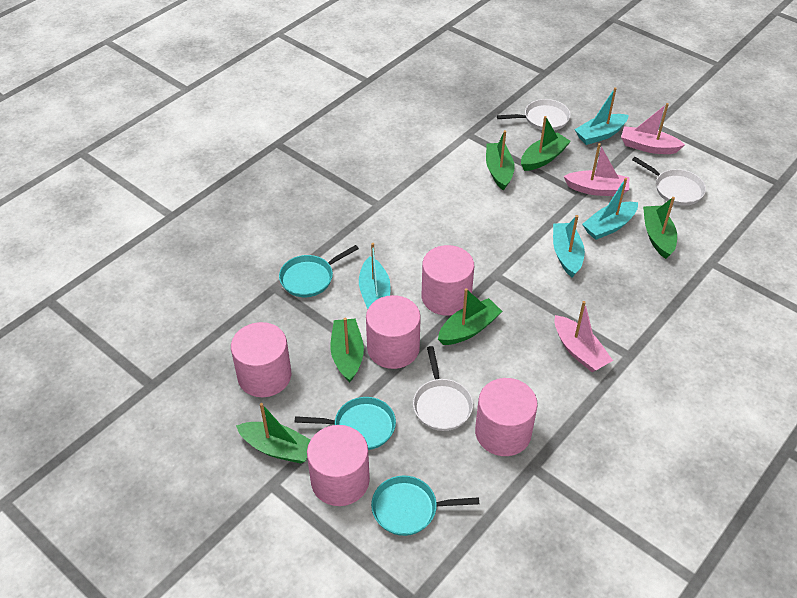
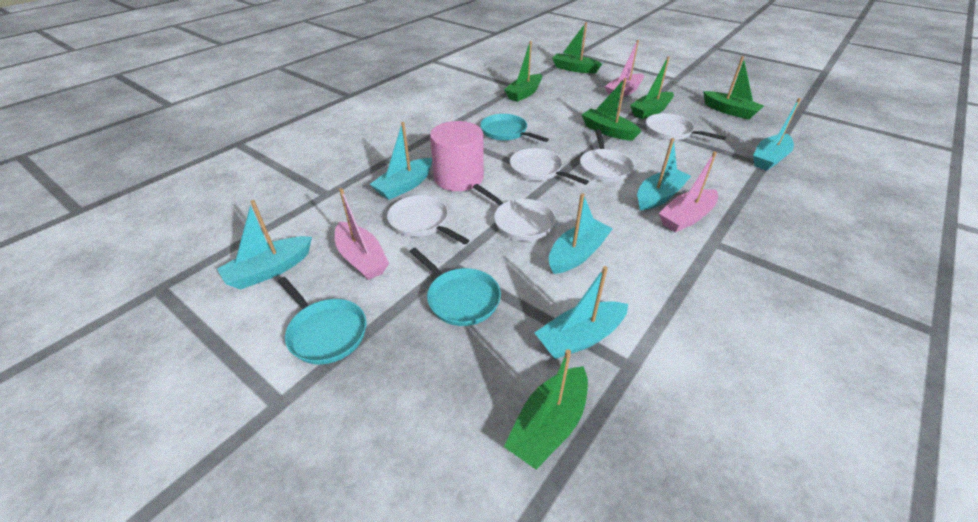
pink cylinder: [231,322,291,397] [307,425,370,506] [366,295,421,369] [422,245,474,316] [475,378,538,456] = 5 -> [430,121,484,191] = 1
turquoise boat: [359,243,390,309] [553,215,585,277] [574,87,629,145] [582,178,638,240] = 4 -> [217,200,312,290] [370,122,432,200] [534,266,628,359] [549,193,613,274] [637,138,691,210] [753,98,801,171] = 6
white pan: [413,346,473,431] [497,99,571,130] [632,157,706,206] = 3 -> [387,195,470,245] [473,184,556,241] [510,148,589,185] [580,129,634,182] [646,113,726,140] = 5

